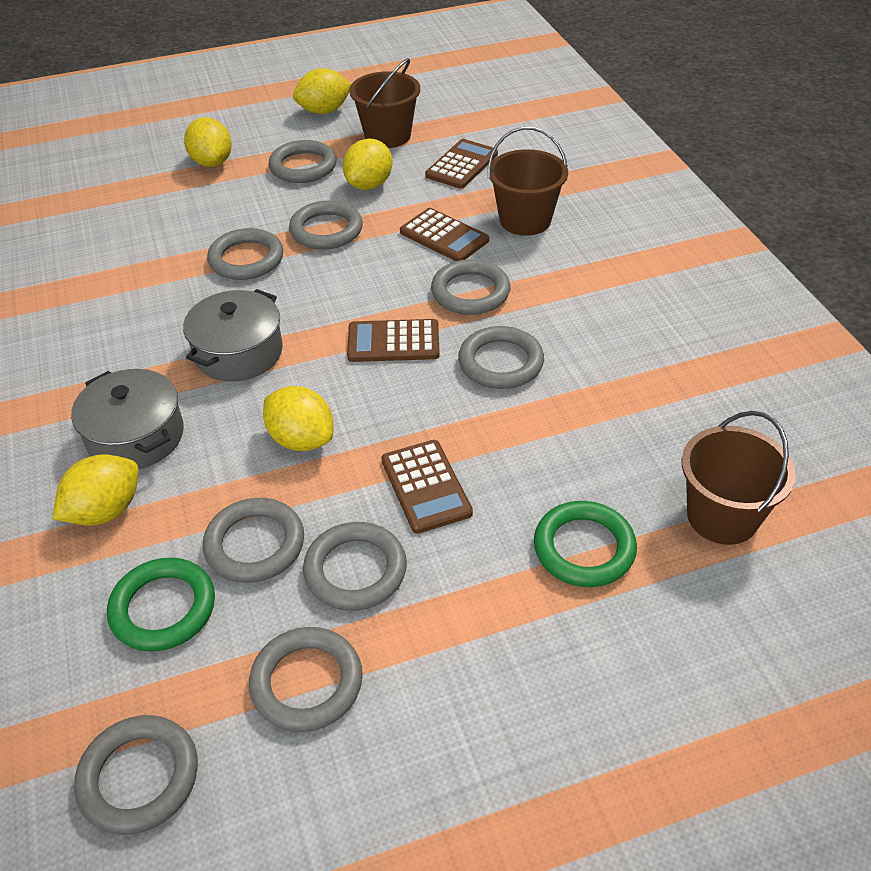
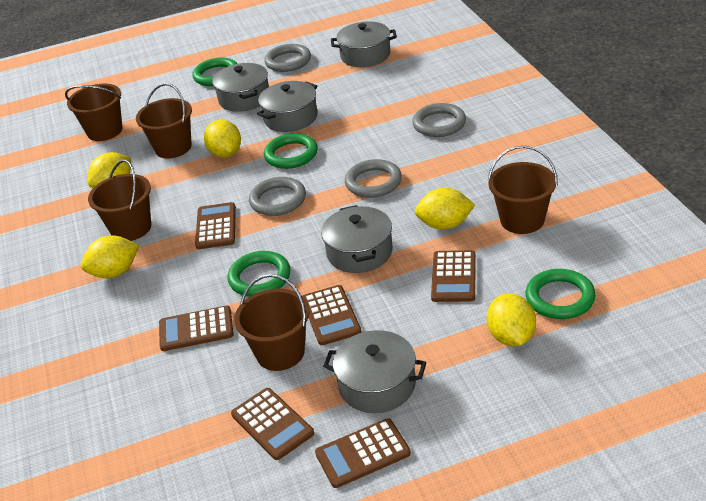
brown bucket: [349,58,420,148] [488,127,568,236] [681,411,796,545] = 3 -> [65,84,122,141] [88,160,151,241] [136,83,192,158] [234,274,309,371] [488,146,558,234] = 5
brown calculator: [347,319,440,362] [381,440,473,534] [400,208,489,261] [425,139,498,189] = 4 -> [159,306,234,351] [195,202,236,249] [231,388,314,460] [303,285,361,345] [315,418,411,488] [431,250,476,302] = 6
green ring: [107,557,215,652] [534,501,637,587] = 2 -> [192,58,237,86] [228,251,290,297] [264,133,318,169] [526,269,596,319] = 4
grey pot: [71,369,184,469] [183,289,283,381] = 2 -> [212,63,269,112] [257,81,318,132] [321,205,393,273] [323,330,426,413] [331,21,397,67] = 5
grey ring: [74,715,198,835] [203,498,304,583] [207,228,283,280] [249,627,363,732] [269,140,337,183] [289,201,363,250] [303,522,407,611] [431,259,511,315] [458,326,544,389] = 9 -> [249,177,306,216] [264,44,311,72] [345,159,402,198] [412,103,466,137] = 4

